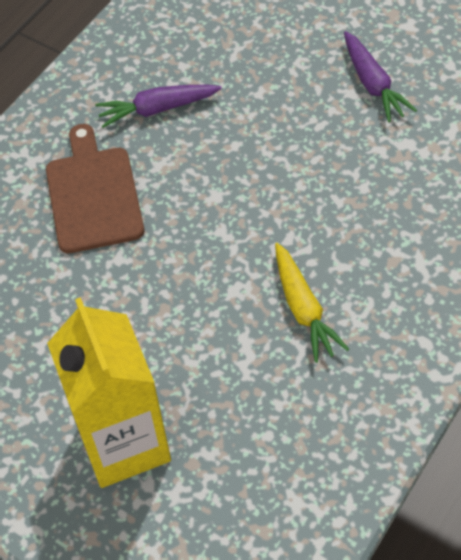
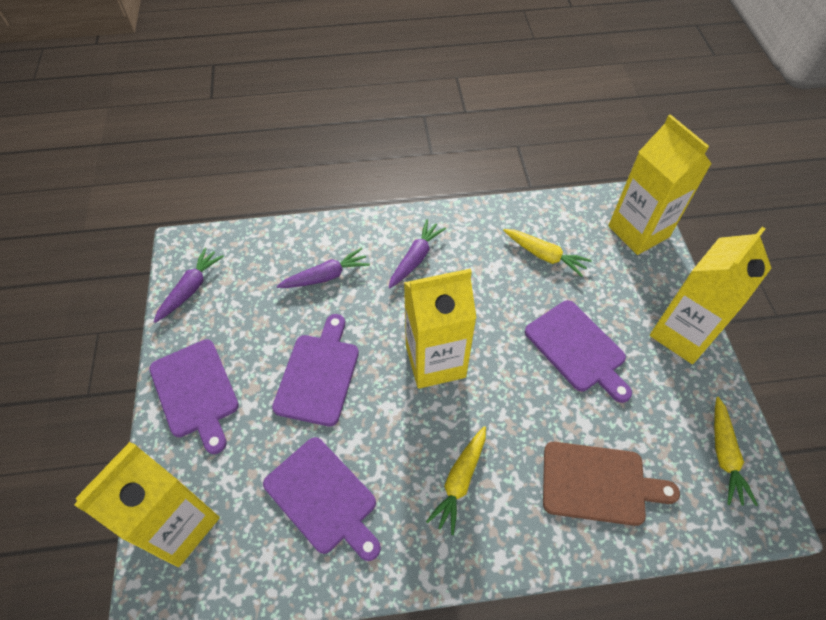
purple carrot: [95,85,222,128] [344,31,417,122] = 2 -> [154,247,224,323] [277,248,370,288] [388,219,446,288] = 3
purple cutting board: none = 0 -> [149,339,239,454] [263,437,381,561] [272,314,359,426] [525,300,632,403] = 4
yellow carrot: [275,243,349,363] = 1 -> [426,426,486,535] [503,229,592,277] [714,397,758,506] = 3
yellow carton: [47,297,171,488] = 1 -> [74,442,220,567] [404,269,477,389] [608,114,712,255] [650,227,771,364] = 4

